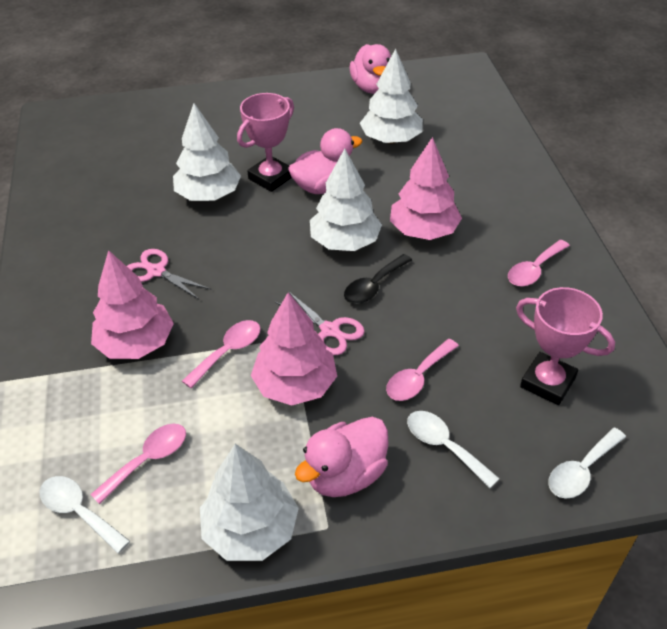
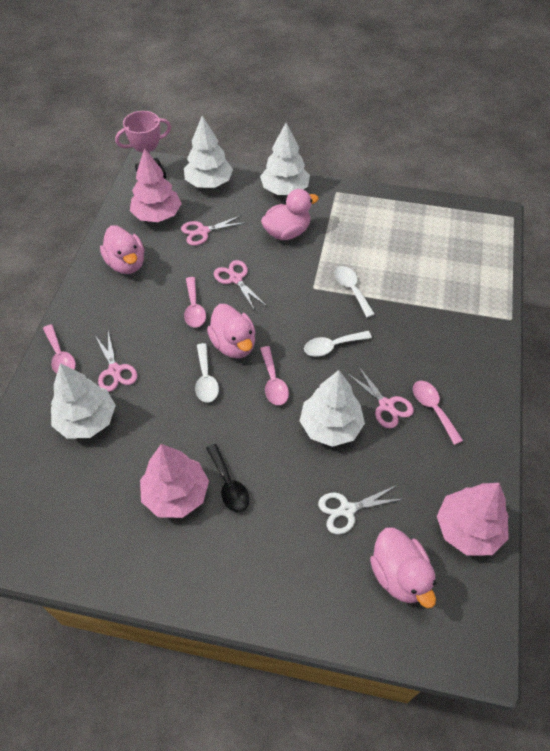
pink duck: [288,128,363,194] [295,417,389,497] [349,44,391,94] = 3 -> [100,225,144,274] [207,304,256,358] [261,189,319,240] [370,528,436,608] = 4
pink scissors: [127,249,210,299] [275,291,365,355] = 2 -> [96,331,137,392] [181,215,246,246] [214,260,266,311] [347,366,414,428] = 4
pink trophy: [237,93,294,192] [516,287,615,405] = 2 -> [115,111,171,179] = 1
white scissors: none = 0 -> [318,485,402,534] = 1

